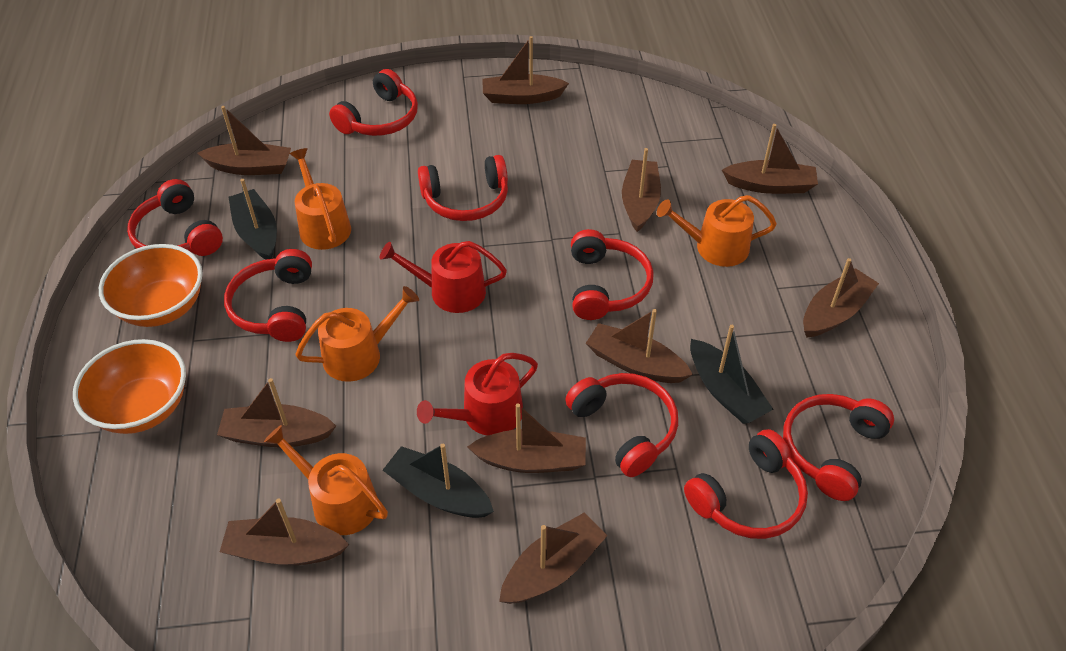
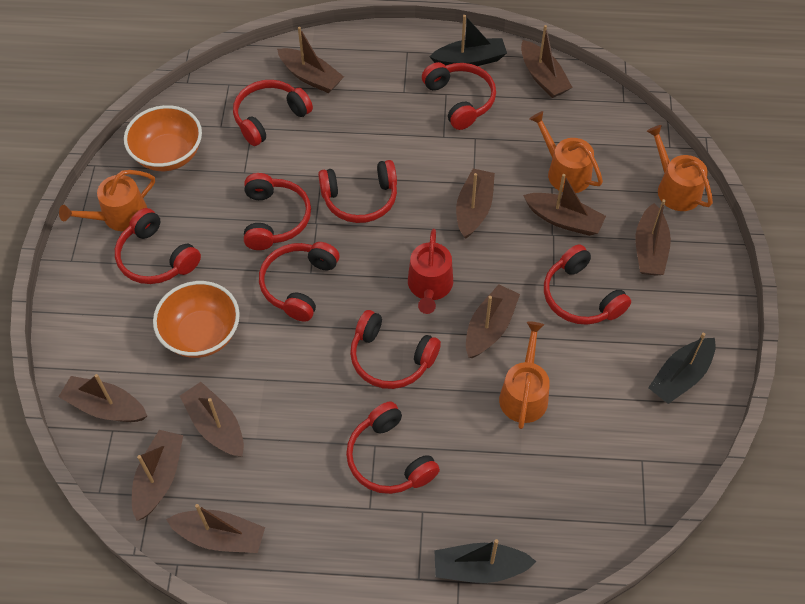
red headphones: [127,179,223,256] [224,249,312,342] [329,69,418,136] [418,155,508,221] [565,373,678,477] [571,229,654,320] [684,429,808,539] [783,394,894,501] = 8 -> [115,208,201,284] [233,80,313,146] [244,173,311,250] [259,242,340,322] [318,160,397,223] [346,402,440,494] [350,310,441,389] [422,62,496,130] [544,244,631,325] = 9
red watering can: [380,241,507,313] [417,353,538,436] = 2 -> [408,229,453,314] = 1

